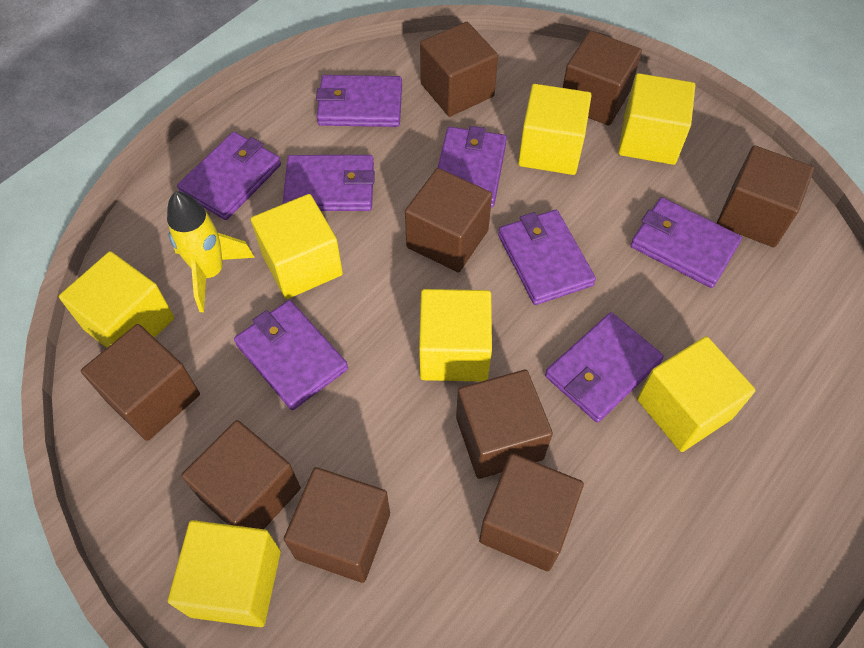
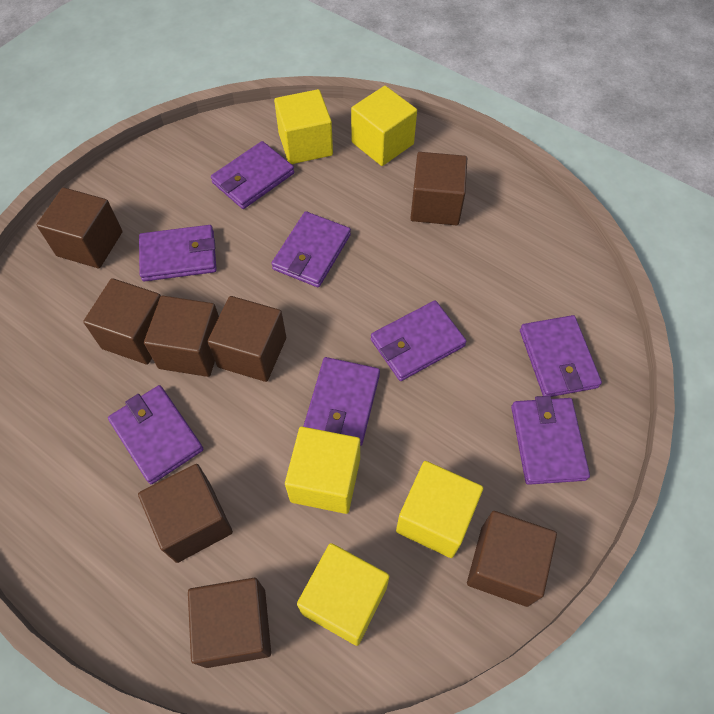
brown cube: [81,324,200,441] [181,420,301,529] [284,467,390,583] [405,168,492,272] [420,22,498,117] [456,370,553,479] [479,453,584,571] [563,31,642,126] [717,145,814,247] = 9 -> [37,187,123,268] [83,278,161,364] [138,464,233,563] [144,296,219,377] [188,578,271,668] [207,296,286,382] [410,152,467,225] [467,511,557,607] = 8
yellow cube: [59,251,174,348] [168,520,281,627] [251,194,343,299] [419,289,492,381] [518,84,592,175] [618,73,695,165] [637,336,755,452] = 7 -> [274,89,333,164] [285,427,360,514] [297,543,389,646] [351,86,417,166] [396,461,483,558] = 5
yellow rocket: [167,191,255,312] = 1 -> none = 0

